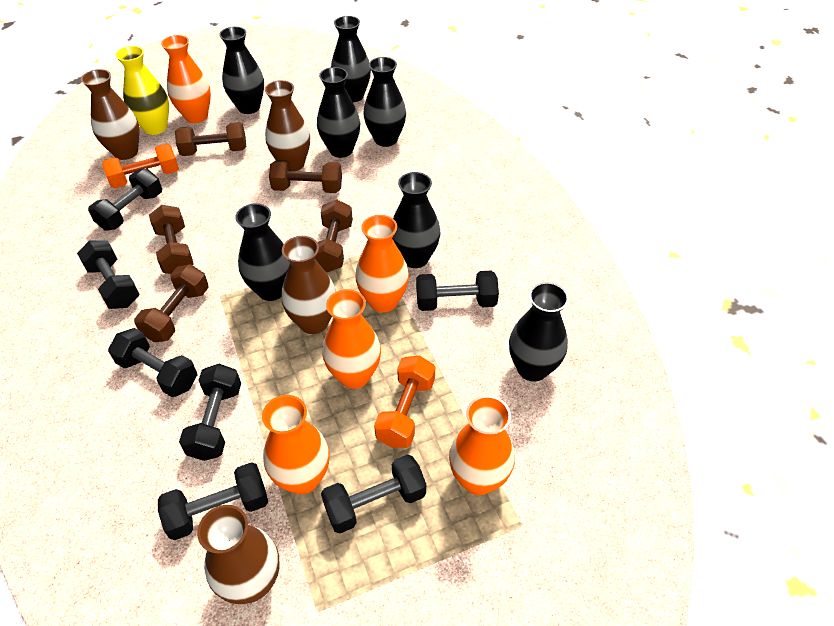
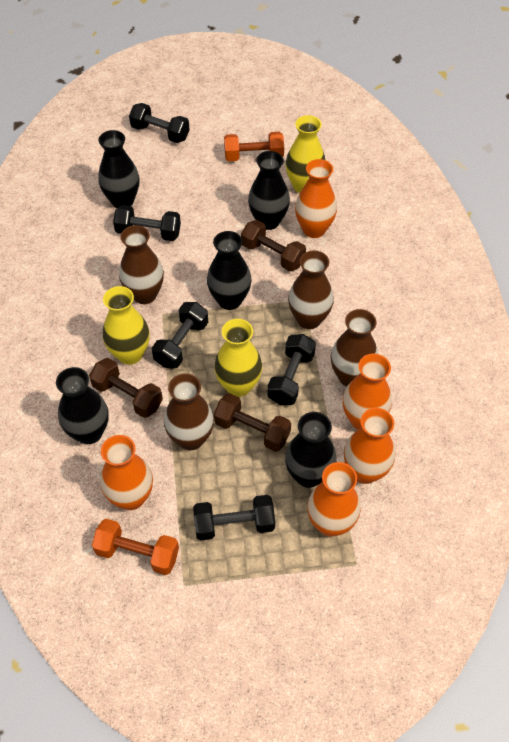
black dumbbell: [77,240,139,309] [88,168,162,231] [108,328,197,397] [158,462,268,540] [179,364,241,461] [321,454,426,533] [416,271,499,311] = 7 -> [113,205,181,241] [129,103,190,143] [152,302,208,368] [193,495,275,541] [267,334,316,405] = 5
black vase: [219,27,264,114] [235,203,290,301] [317,67,360,158] [331,16,371,102] [363,57,406,147] [392,172,441,268] [509,282,569,382] = 7 -> [56,367,108,444] [98,130,139,208] [207,231,252,310] [248,151,290,230] [285,412,336,488] = 5
brown dumbbell: [134,264,209,342] [149,205,194,274] [175,122,247,156] [269,160,342,193] [315,200,353,272] = 5 -> [89,358,163,418] [214,393,291,452] [241,220,306,271] = 3
yellow vase: [115,46,169,135] = 1 -> [103,286,150,365] [214,319,262,397] [285,115,325,193] = 3

